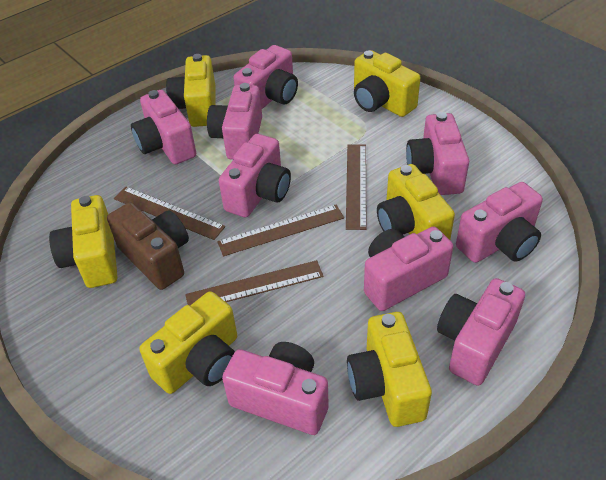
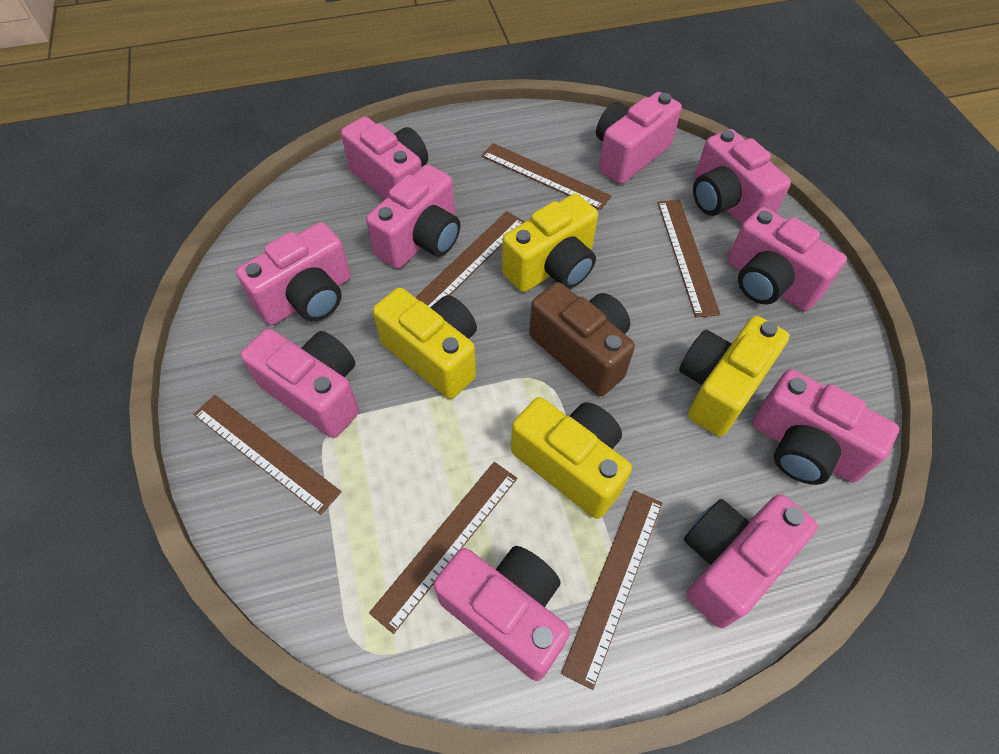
brown ruler: [114,187,225,240] [185,260,324,305] [217,205,344,256] [346,144,367,230] = 4 -> [193,395,342,515] [369,462,517,634] [415,211,525,307] [481,143,612,210] [561,490,662,690] [658,200,720,318] = 6
pink camera: [131,90,196,165] [207,83,262,160] [219,134,291,218] [222,342,329,435] [233,45,298,109] [364,226,453,311] [406,112,469,195] [437,278,525,386] [456,182,543,263] = 9 -> [236,222,351,325] [240,328,359,438] [341,117,428,199] [366,165,460,269] [434,546,570,681] [596,92,682,184] [684,494,818,628] [693,129,791,225] [727,207,847,311] [752,369,899,485] = 10
yellow camera: [49,195,117,288] [139,291,237,394] [166,54,215,127] [347,312,432,427] [354,50,420,117] [377,164,455,240] = 6 -> [373,288,477,399] [502,194,598,292] [511,397,632,519] [679,316,789,437] = 4

